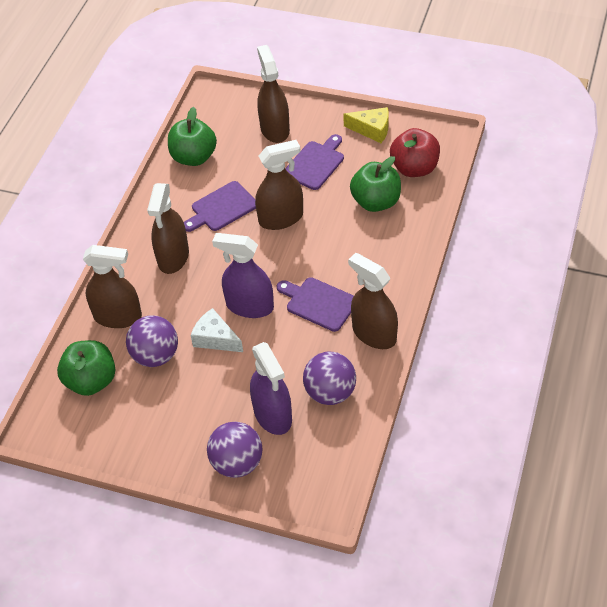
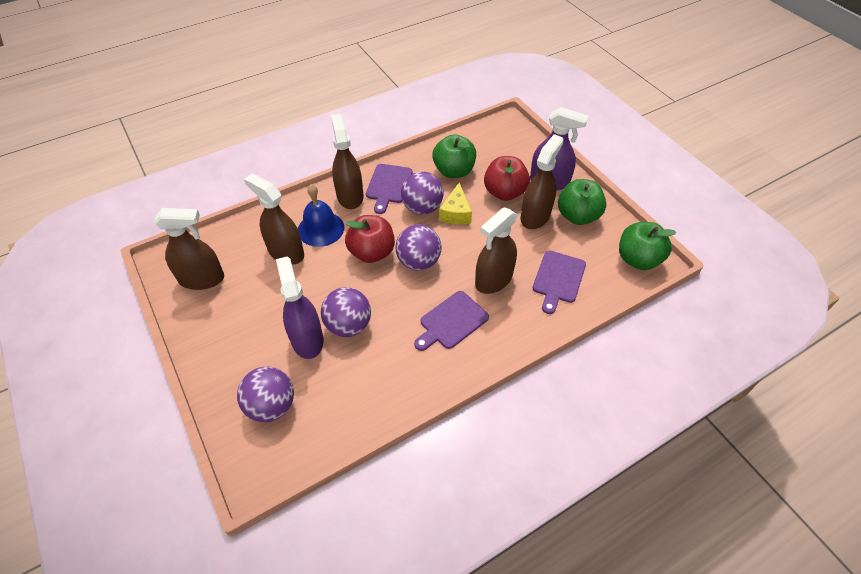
blue bell: none = 0 -> [298,184,344,247] = 1
purple ball: [126,315,178,367] [207,422,263,478] [303,352,356,405] = 3 -> [237,367,294,422] [321,287,371,337] [395,225,441,271] [401,171,443,215] = 4
red apple: [390,128,440,177] = 1 -> [345,215,395,263] [484,156,530,201] = 2
white cheese: [190,308,243,352] = 1 -> none = 0

